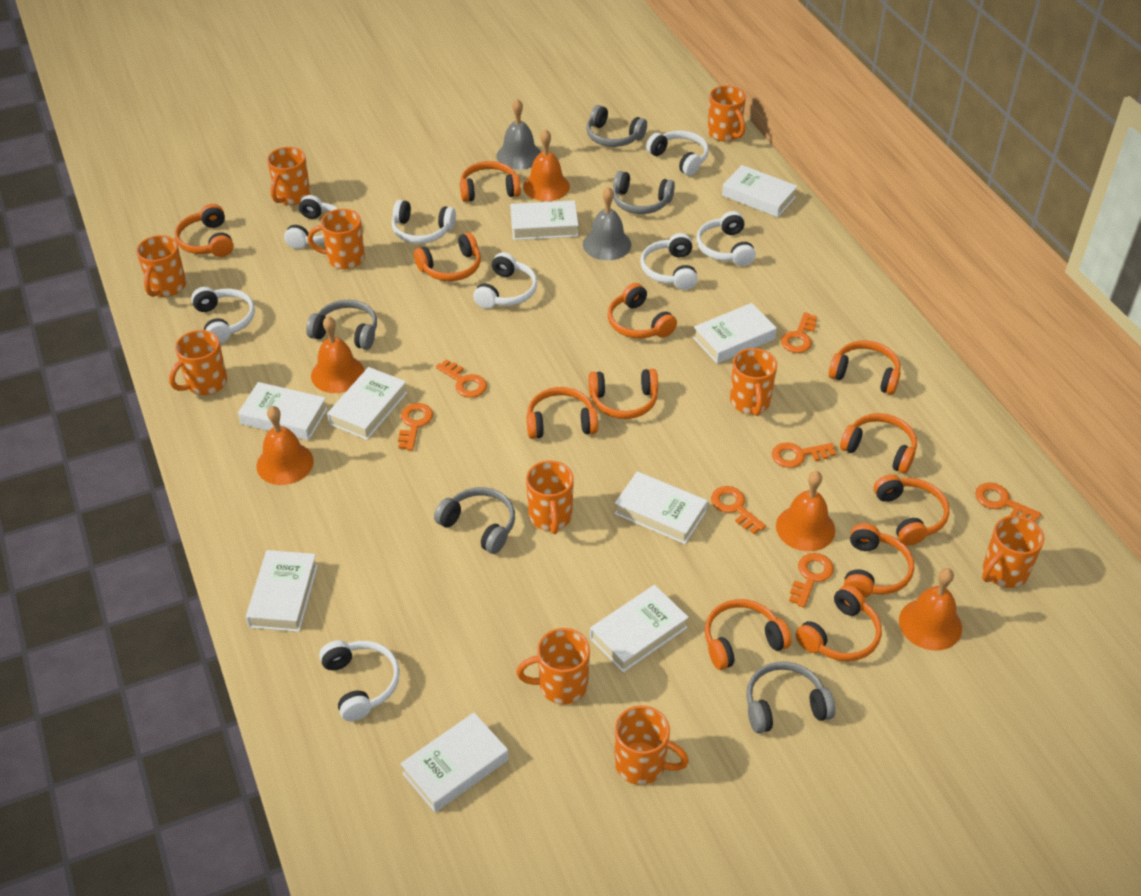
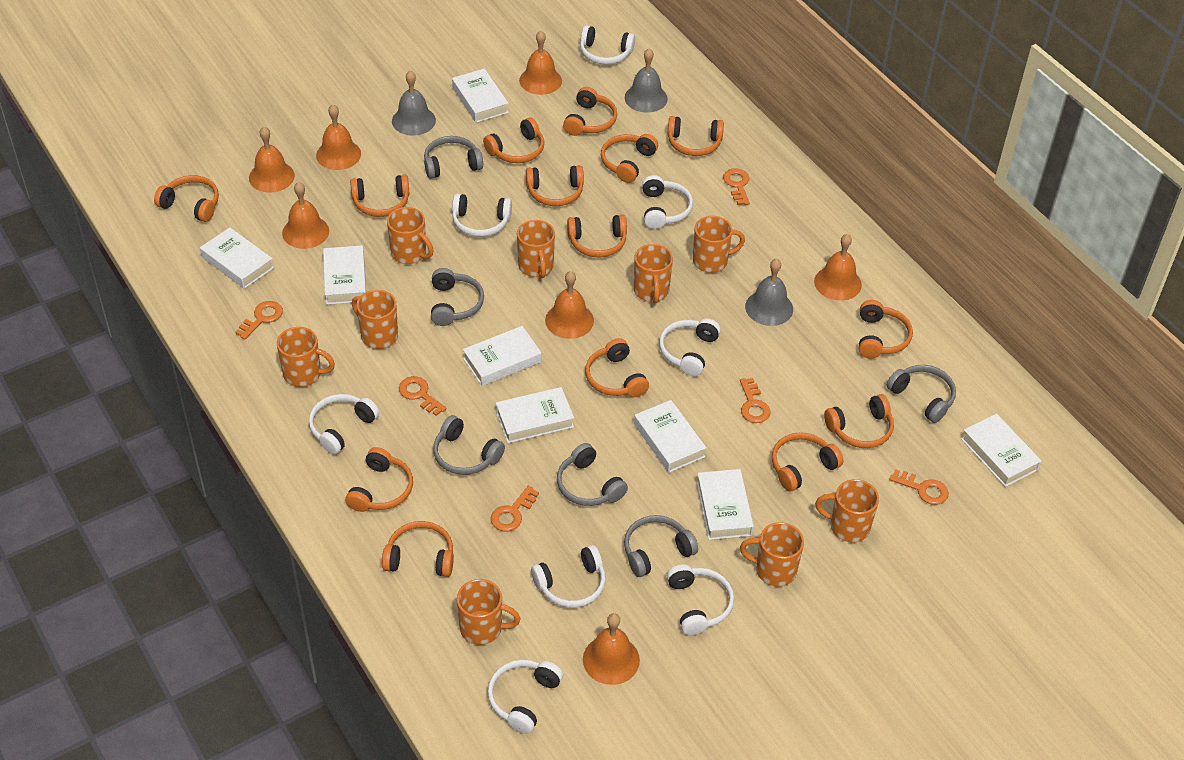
grey bell: [497,99,541,170] [583,187,631,260] = 2 -> [392,70,436,136] [625,48,668,113] [745,258,793,326] = 3
grey headphones: [306,300,377,350] [434,487,515,554] [586,105,647,147] [613,171,675,214] [746,661,835,733] = 5 -> [424,136,483,179] [431,268,484,326] [433,415,505,475] [557,443,628,506] [624,515,698,577] [887,365,956,423] = 6
orange bell: [256,406,314,485] [311,316,365,393] [523,129,570,201] [776,471,835,551] [899,568,962,650] = 5 -> [249,126,295,193] [282,182,329,249] [316,104,361,170] [519,31,562,95] [545,271,594,339] [583,613,640,685] [814,234,862,301] = 7
orange headphones: [175,204,234,257] [414,232,481,281] [460,161,521,202] [527,387,598,439] [589,369,658,419] [608,283,677,338] [705,599,791,670] [796,585,882,661] [829,341,901,395] [840,413,917,474] [844,523,914,598] [874,474,949,546] = 12 -> [154,175,219,222] [345,447,413,512] [350,175,409,217] [382,521,454,577] [483,117,544,163] [526,165,584,206] [563,87,617,136] [567,215,627,258] [585,338,649,397] [601,134,658,183] [667,116,724,156] [772,432,844,491] [824,394,894,448] [859,300,913,359] = 14
orange key: [398,403,433,450] [436,359,487,398] [711,486,766,534] [772,442,836,468] [781,312,817,353] [789,553,834,608] [975,483,1041,522] = 7 -> [235,301,283,340] [399,376,447,416] [491,486,539,532] [723,168,750,205] [740,378,770,423] [889,469,949,505] = 6
orange mug: [136,235,186,297] [169,330,227,395] [267,147,310,205] [308,209,365,269] [516,628,590,704] [526,461,574,534] [615,706,689,785] [708,85,746,142] [730,348,777,416] [982,515,1044,588] = 10 -> [277,327,335,387] [352,290,398,349] [387,207,434,264] [457,579,521,645] [517,220,555,278] [634,244,673,303] [693,216,745,273] [740,522,804,587] [815,479,879,542] = 9
white book: [238,382,328,440] [246,550,318,632] [327,367,407,440] [400,712,508,812] [510,201,578,240] [590,585,689,672] [614,471,707,544] [693,303,777,364] [722,165,798,217] = 9 -> [200,227,274,289] [323,246,366,305] [452,68,509,123] [463,326,541,386] [496,387,574,443] [634,400,706,473] [697,469,754,540] [961,414,1041,487] = 8

